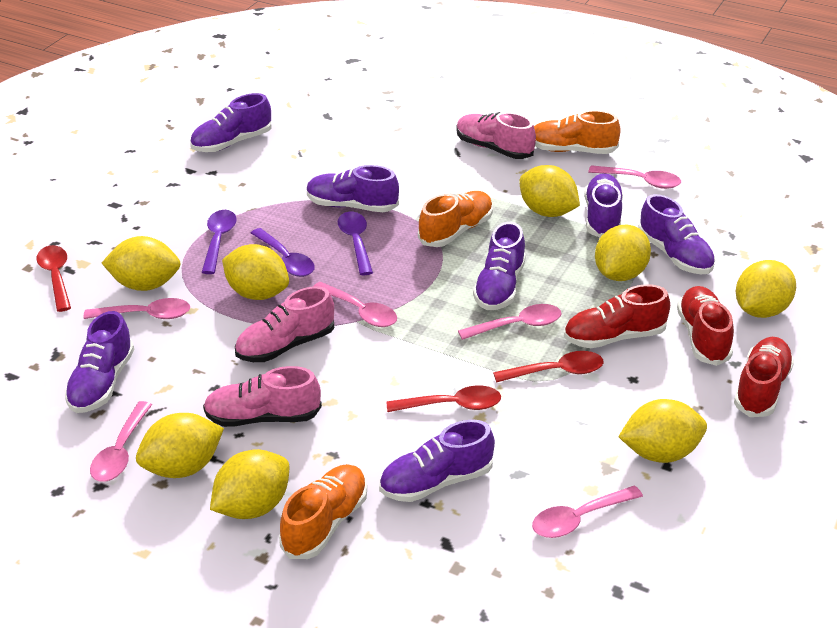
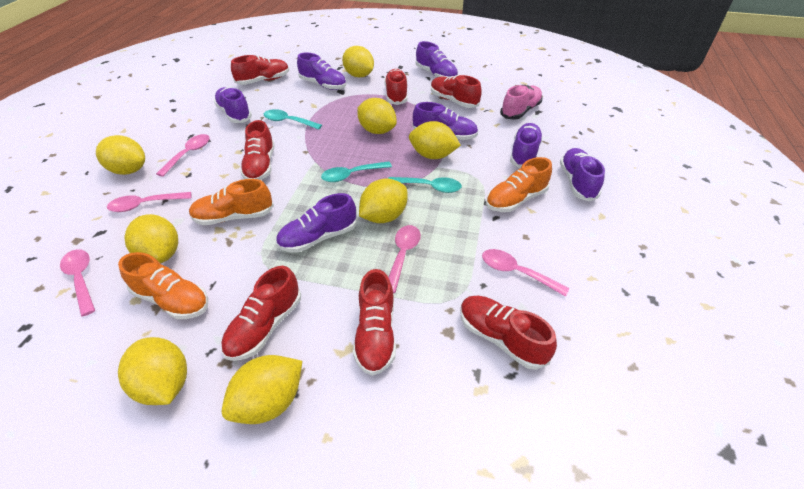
pink shoe: [203,366,322,427] [235,286,334,362] [457,112,536,159] = 3 -> [500,85,543,120] = 1
pink spoon: [83,298,190,319] [90,401,152,482] [314,282,397,327] [458,304,562,340] [532,486,643,538] [588,165,681,189] = 6 -> [60,249,95,316] [107,192,191,212] [156,134,210,177] [388,225,421,293] [482,249,569,297] = 5
purple spoon: [202,210,237,274] [251,228,315,277] [338,212,373,275] = 3 -> none = 0
red shoe: [564,284,670,348] [677,286,734,366] [734,337,794,417] = 3 -> [221,266,301,361] [231,55,289,85] [240,120,275,180] [353,269,396,376] [384,69,408,105] [431,75,482,108] [460,296,557,370] = 7
red spoon: [37,245,71,312] [386,385,501,412] [493,351,604,383] = 3 -> none = 0
turquoise spoon: none = 0 -> [264,109,322,130] [321,161,392,182] [388,177,462,193] = 3

